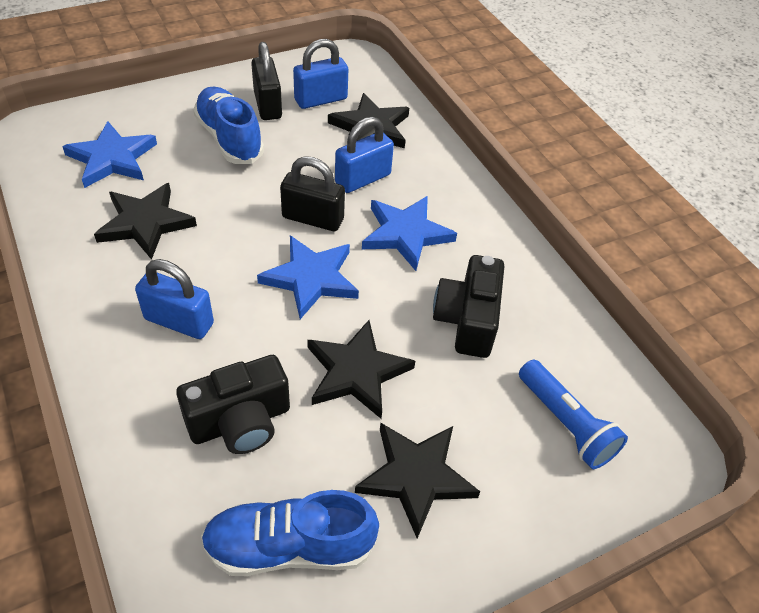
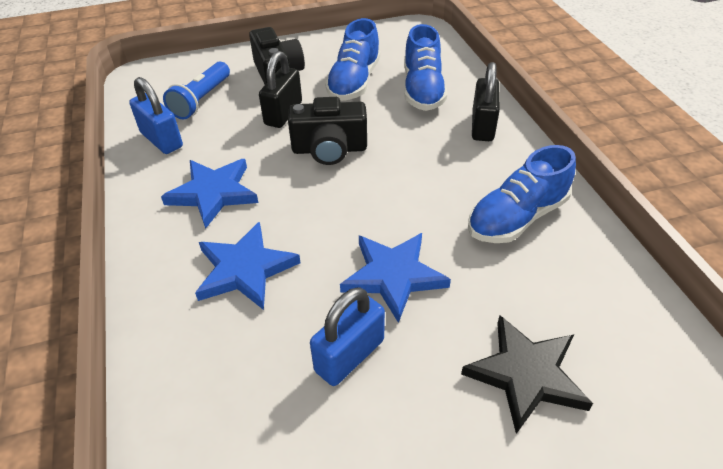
black star: [94,183,197,260] [307,320,415,419] [328,93,409,148] [355,423,480,539] = 4 -> [461,316,593,434] = 1
blue padlock: [135,259,214,339] [293,39,348,109] [335,117,394,193] = 3 -> [129,77,183,154] [310,287,385,386] = 2
blue shoe: [193,86,264,164] [201,490,379,576] = 2 -> [325,18,380,101] [404,24,447,111] [468,145,576,243] = 3

